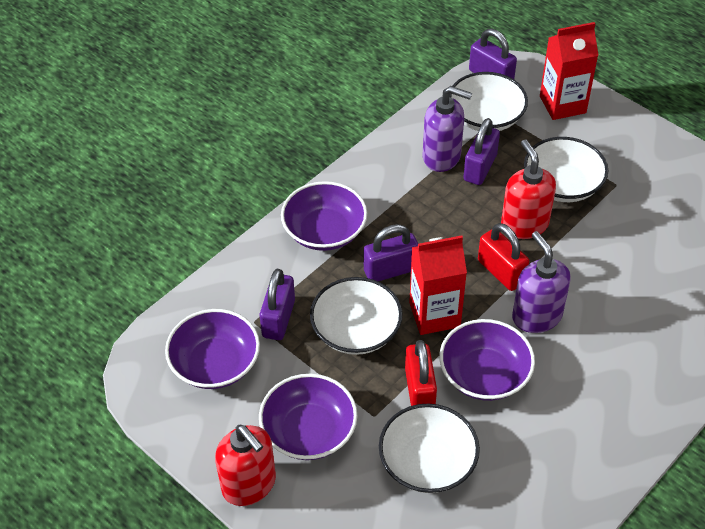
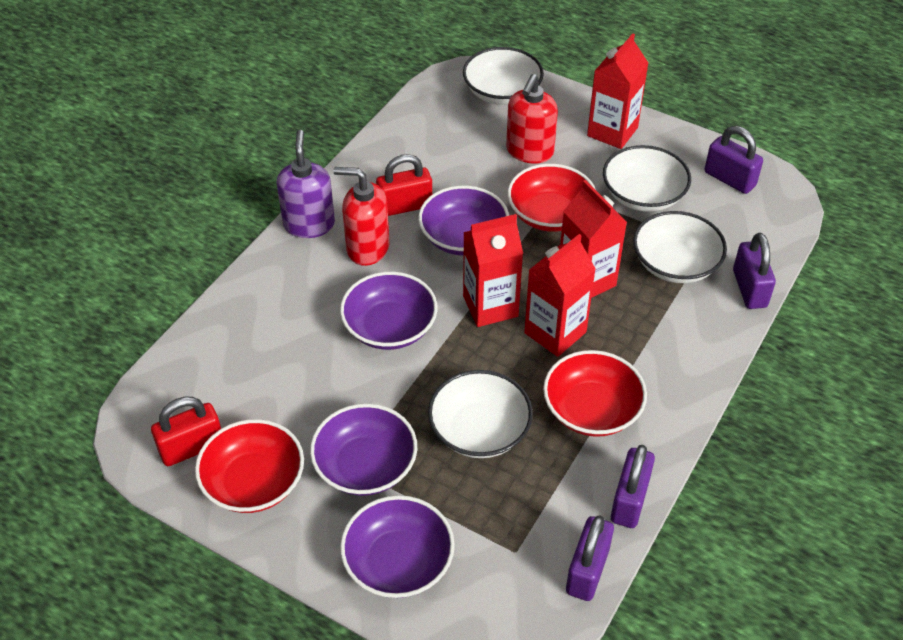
purple soap dispenser: [423,86,472,172] [512,231,571,333] = 2 -> [277,130,335,238] = 1
red bowl: none = 0 -> [195,419,304,513] [507,164,596,232] [543,350,647,437] = 3
red carton: [409,235,467,335] [540,22,598,120] = 2 -> [463,214,523,327] [524,234,596,357] [560,180,627,298] [587,33,648,149] = 4

